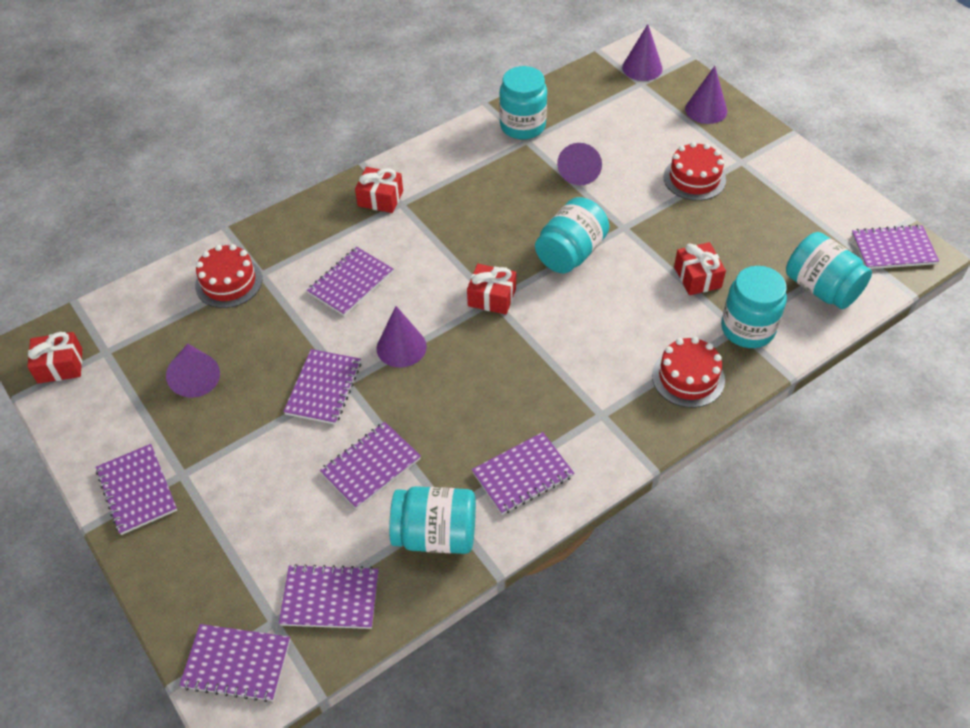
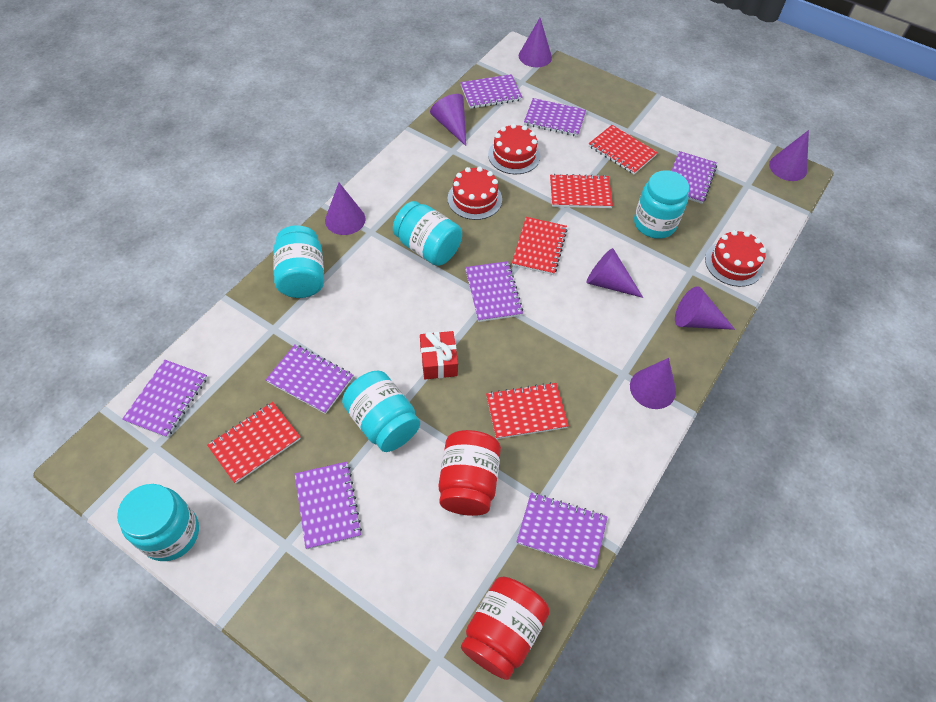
purple cone: [166,344,220,398] [377,306,427,368] [557,143,602,185] [622,24,663,81] [685,66,727,124] = 5 -> [325,183,365,235] [430,94,466,146] [519,18,552,67] [586,248,643,298] [630,358,676,409] [675,286,735,330] [769,130,809,181] = 7
red gift: [27,332,82,384] [355,167,403,213] [467,264,516,315] [674,242,726,295] = 4 -> [420,331,458,379] = 1
red jar: none = 0 -> [439,430,501,516] [461,577,550,680] = 2
red notebook: none = 0 -> [207,402,301,484] [486,382,569,439] [512,217,568,275] [550,174,613,208] [589,125,658,174] = 5

